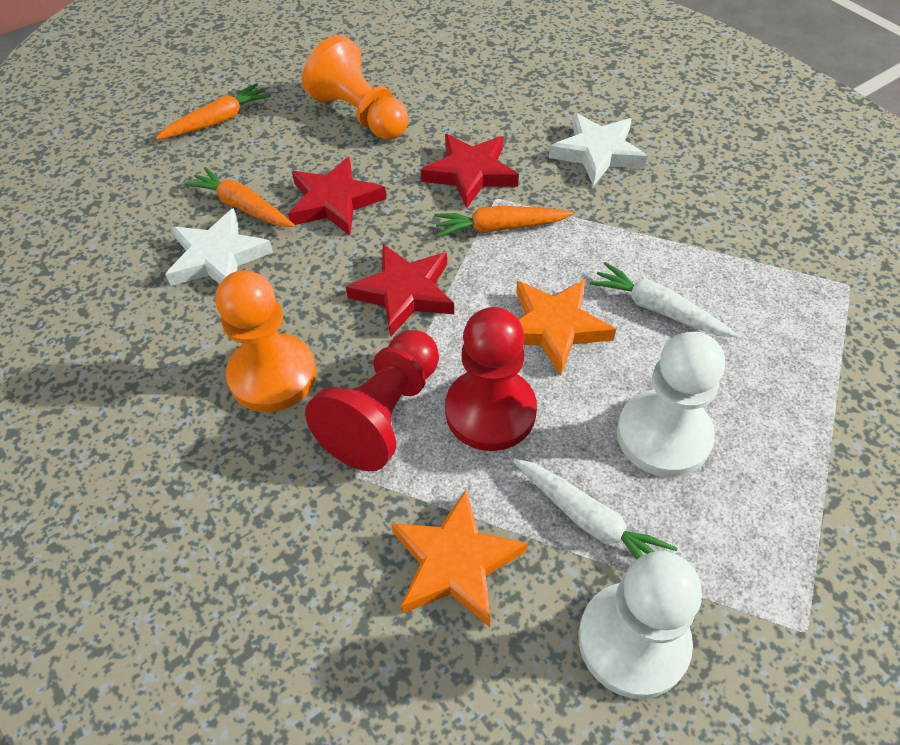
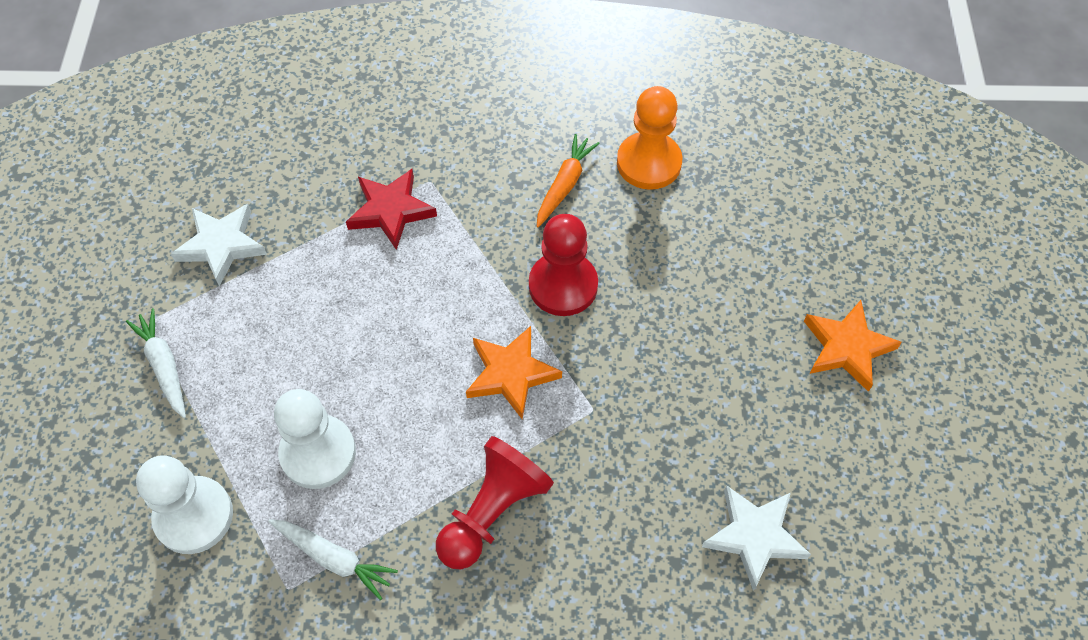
orange carrot: [155,83,271,140] [184,167,295,227] [434,206,574,237] = 3 -> [537,134,600,228] = 1
orange pawn: [216,270,317,412] [302,35,408,140] = 2 -> [617,86,682,190] = 1
red star: [288,156,386,236] [346,244,454,337] [421,134,519,209] = 3 -> [346,169,437,250] = 1

